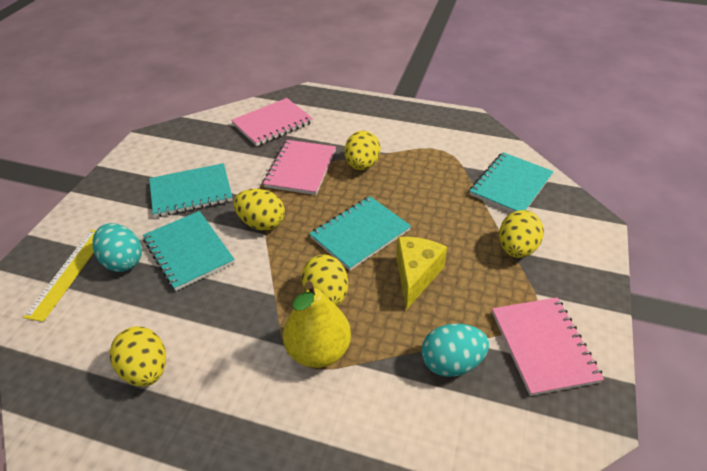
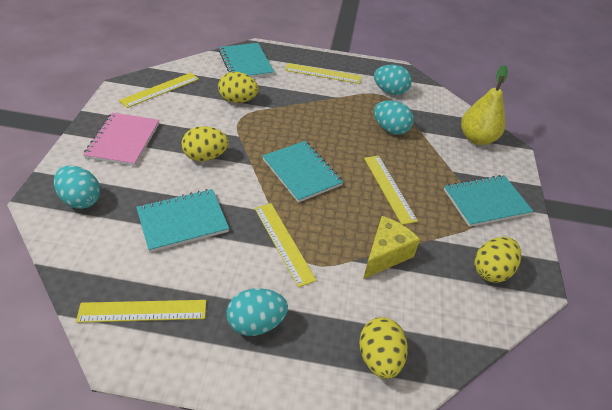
pink notebook: [231,98,313,146] [263,140,336,195] [492,297,604,396] = 3 -> [83,113,159,166] = 1
turquoise egg: [92,223,142,272] [421,324,489,377] = 2 -> [54,165,101,209] [227,288,288,336] [374,64,412,95] [374,100,414,135] = 4
yellow egg: [110,326,166,386] [234,189,285,231] [302,254,348,306] [345,131,381,170] [499,210,544,258] = 5 -> [182,126,229,161] [218,72,259,103] [359,317,408,379] [475,237,521,283] = 4
yellow ruler: [23,230,96,322] = 1 -> [76,300,206,323] [119,73,199,108] [255,203,317,287] [285,63,362,84] [364,156,418,225] = 5

